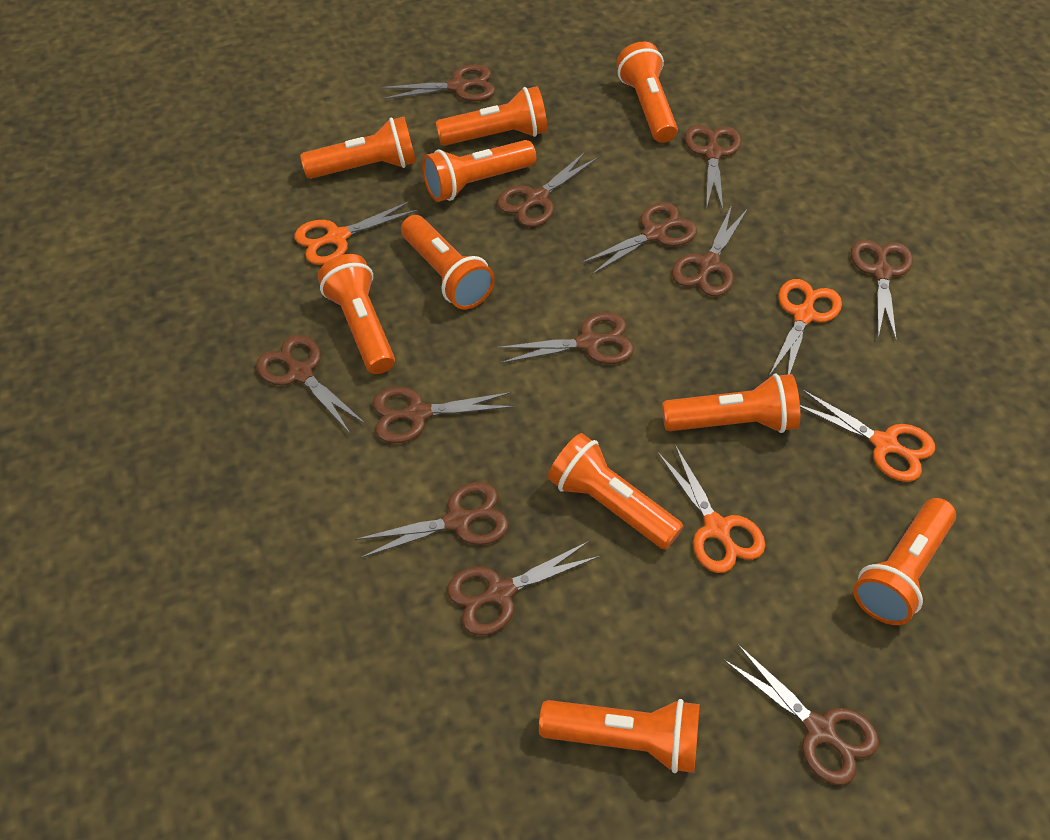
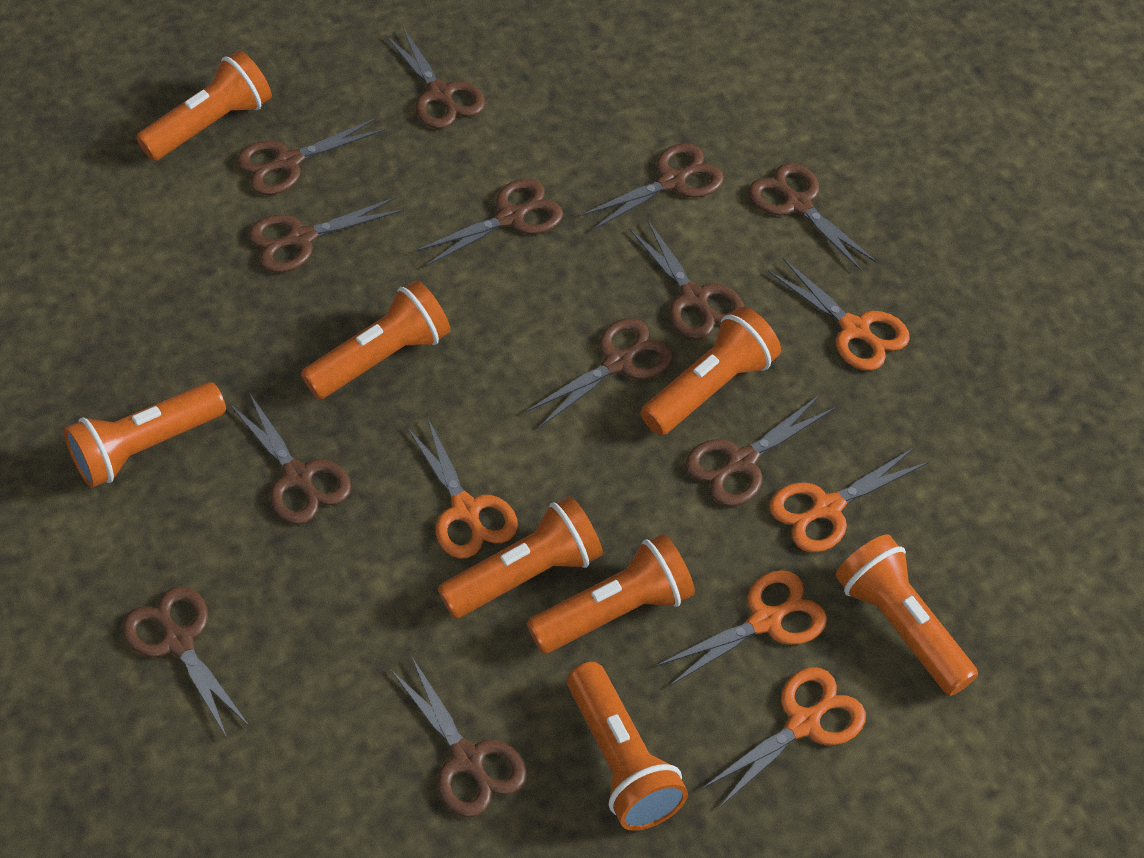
orange flashlight: [300,117,416,179] [318,254,395,374] [401,215,495,309] [422,140,536,202] [436,86,548,146] [539,699,700,773] [548,433,684,550] [616,42,678,143] [662,373,800,433] [853,498,956,625] = 10 -> [64,382,226,488] [136,50,272,161] [301,280,451,399] [438,496,603,618] [527,534,695,654] [567,662,688,831] [641,307,781,435] [835,534,978,696] = 8
orange scissors: [294,201,418,265] [658,445,765,573] [769,279,842,376] [800,389,935,482] = 4 -> [407,419,518,559] [656,570,827,686] [702,667,866,808] [768,258,910,371] [769,448,929,553] = 5

